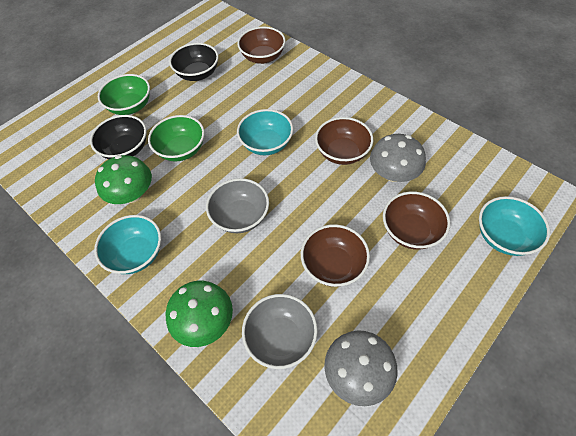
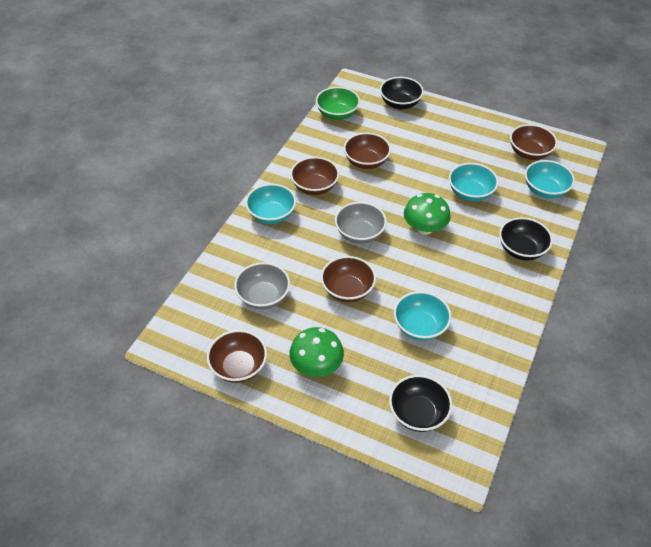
black bowl: [90,115,147,159] [169,43,218,81] = 2 -> [380,77,424,109] [389,375,452,432] [499,217,553,261] = 3
brown bowl: [237,27,286,64] [301,224,370,287] [315,117,373,165] [383,192,450,250] = 4 -> [207,330,267,383] [290,157,339,195] [321,256,376,302] [344,132,391,169] [510,124,557,160] = 5
green bowl: [98,74,150,115] [148,115,205,161] = 2 -> [316,87,360,120] = 1
grey mushroom: [324,330,398,406] [370,134,426,182] = 2 -> none = 0
turquoise bowl: [94,215,161,274] [237,109,293,155] [479,196,550,256] = 3 -> [245,184,296,224] [394,291,451,341] [449,163,498,202] [525,160,575,199] = 4

